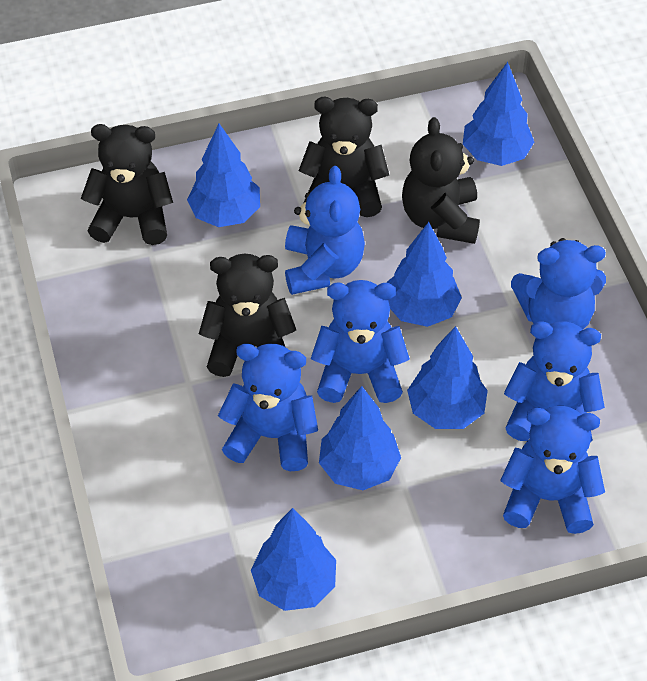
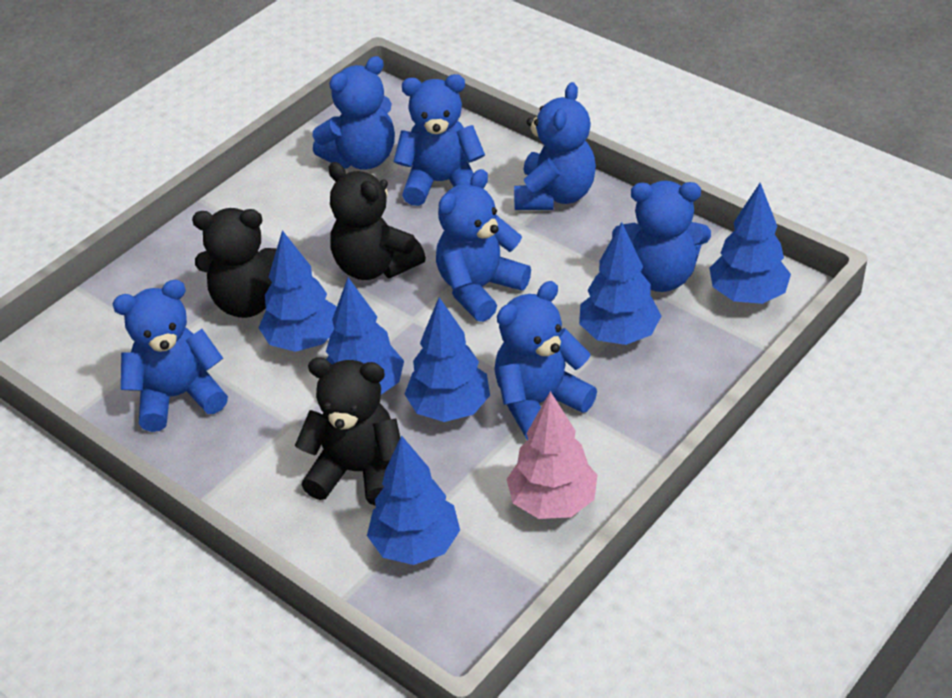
black teddy bear: [81,124,173,245] [199,254,296,377] [299,97,389,217] [402,117,480,244] = 4 -> [192,208,277,318] [295,357,400,506] [328,162,426,280] = 3
blue teddy bear: [218,344,318,471] [285,166,365,295] [311,280,410,403] [501,406,605,534] [504,321,605,443] [511,238,606,329] = 6 -> [112,280,228,432] [313,56,395,170] [394,74,485,206] [436,169,531,322] [494,281,597,440] [514,82,596,210] [612,181,711,292] = 7
pink tree: none = 0 -> [506,391,597,519] = 1

